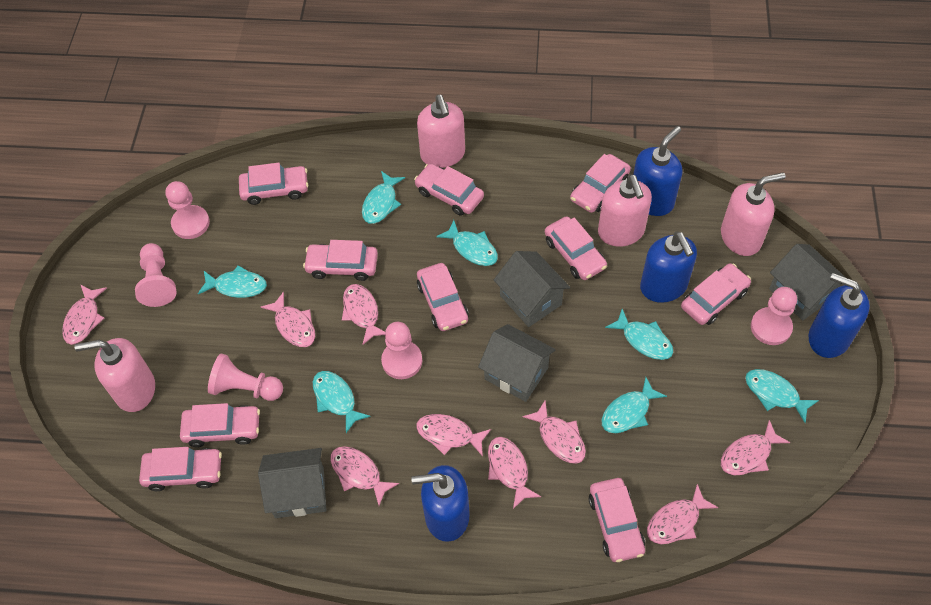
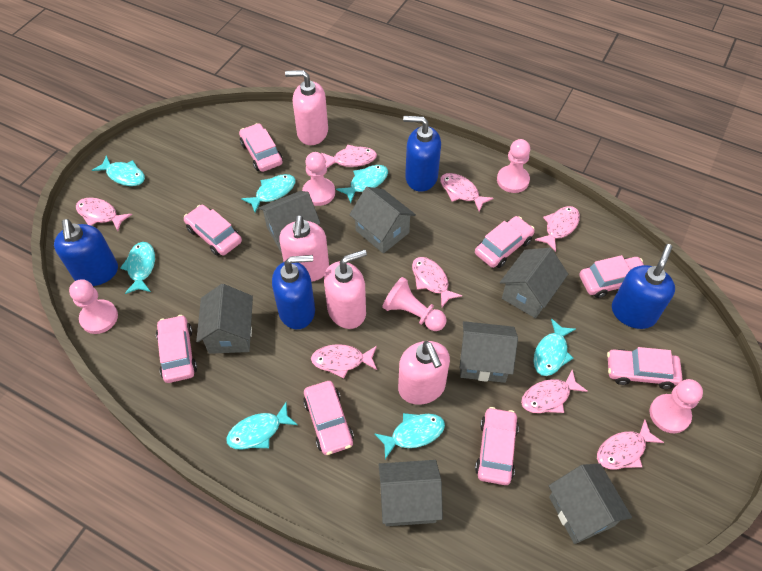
grey house: [258,448,326,518] [478,324,556,402] [494,251,570,327] [769,244,846,321] = 4 -> [196,284,253,354] [259,191,321,253] [349,187,416,253] [379,460,443,526] [459,321,518,383] [500,248,568,318] [549,463,632,544] = 7
pink car: [139,447,222,491] [180,403,260,447] [239,163,308,205] [303,240,378,281] [414,163,484,216] [417,263,469,331] [545,216,607,280] [570,154,631,213] [589,478,645,562] [681,263,751,325] = 10 -> [156,315,197,383] [184,205,242,256] [239,123,283,172] [303,381,354,455] [475,216,535,268] [475,407,519,485] [579,255,644,298] [607,347,683,389] = 8
pink fish: [62,284,107,345] [261,292,315,347] [330,446,399,506] [342,284,385,345] [416,414,491,456] [488,437,541,509] [522,400,586,464] [647,484,719,544] [721,420,790,476] = 9 -> [76,197,132,231] [311,344,377,379] [321,144,377,168] [412,257,462,307] [440,173,494,212] [521,370,588,413] [535,206,580,252] [597,419,664,469] = 8

